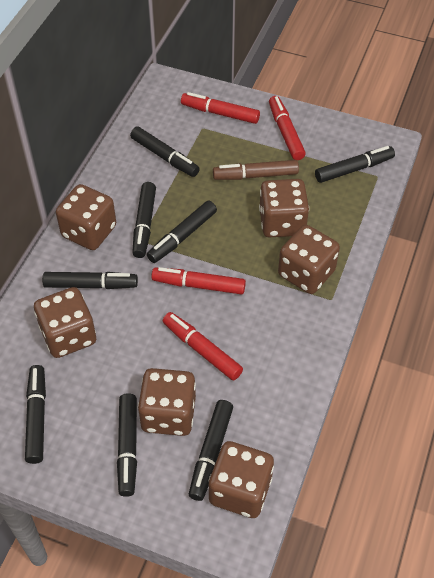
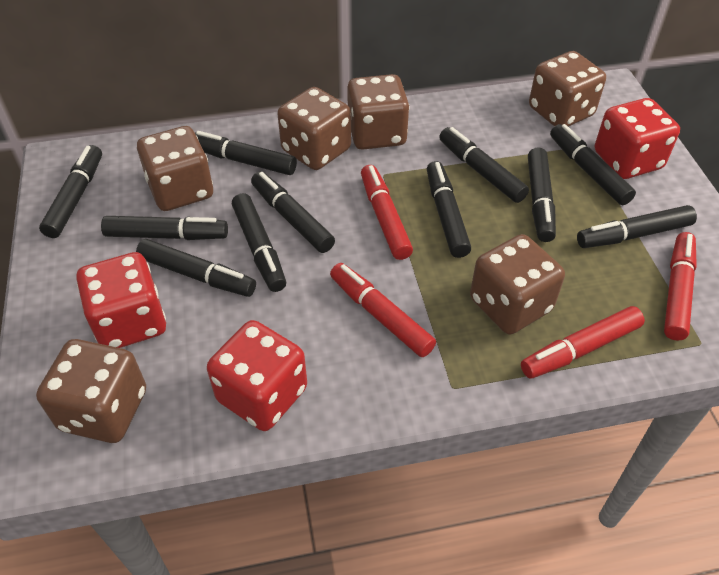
black marker: [25,365,46,464] [42,272,138,289] [117,393,137,497] [130,126,200,177] [132,182,156,258] [147,201,217,263] [189,400,233,501] [315,146,395,183] = 8 -> [39,145,102,238] [101,216,228,240] [136,239,256,297] [195,131,297,175] [232,193,286,292] [251,171,335,253] [427,161,471,258] [439,127,529,203] [528,147,556,242] [550,124,636,205] [577,205,697,248] = 11
brown marker: [213,160,299,180] = 1 -> none = 0
red dice: none = 0 -> [77,252,166,348] [207,320,307,431] [595,98,680,179] = 3

